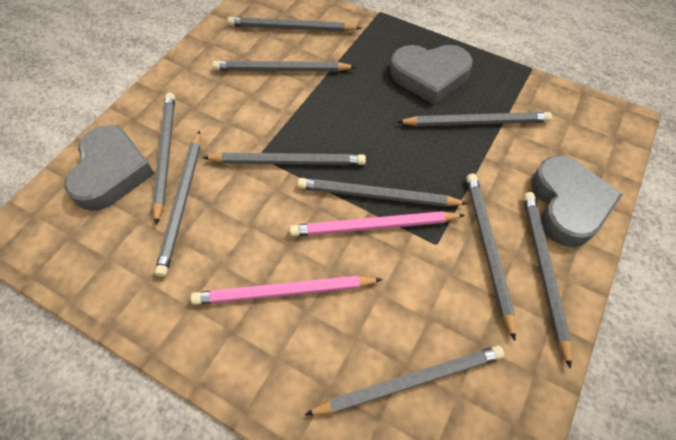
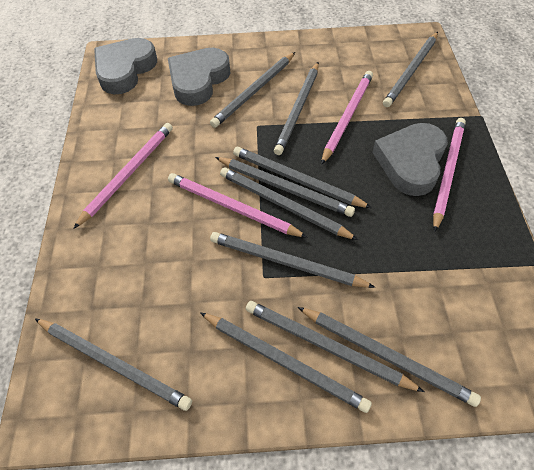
grey pencil: [152,93,175,225] [155,130,200,277] [203,153,366,165] [212,61,356,72] [227,17,361,32] [298,178,468,207] [305,346,505,415] [397,112,552,126] [466,173,516,341] [523,192,572,369] = 10 -> [35,318,192,411] [200,312,372,413] [210,52,295,128] [210,232,375,288] [215,157,355,217] [220,167,358,240] [233,147,372,208] [246,301,424,392] [274,62,319,155] [298,307,481,407] [383,32,438,107] = 11
pink pencil: [191,276,383,305] [290,211,465,236] = 2 -> [73,123,173,229] [168,173,308,238] [321,71,373,165] [433,118,466,232] = 4

